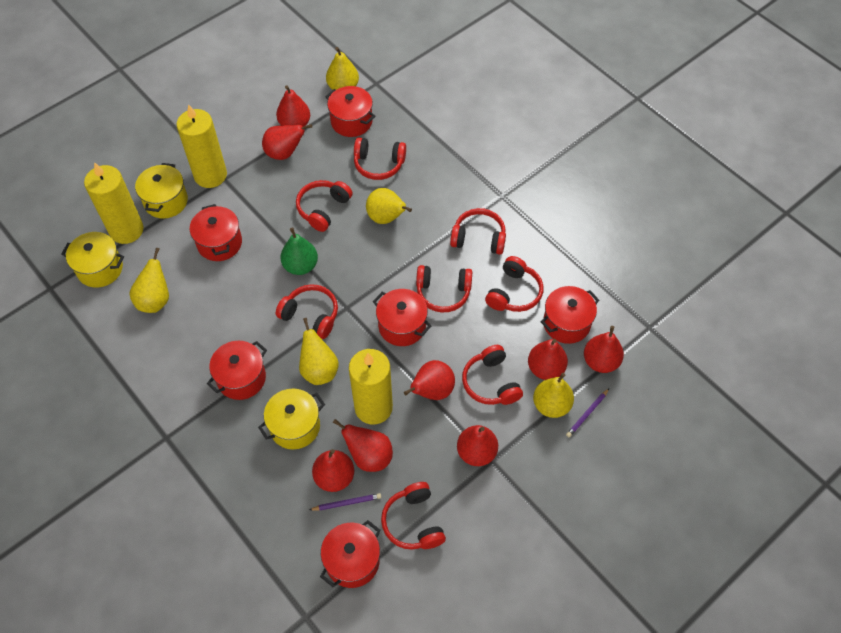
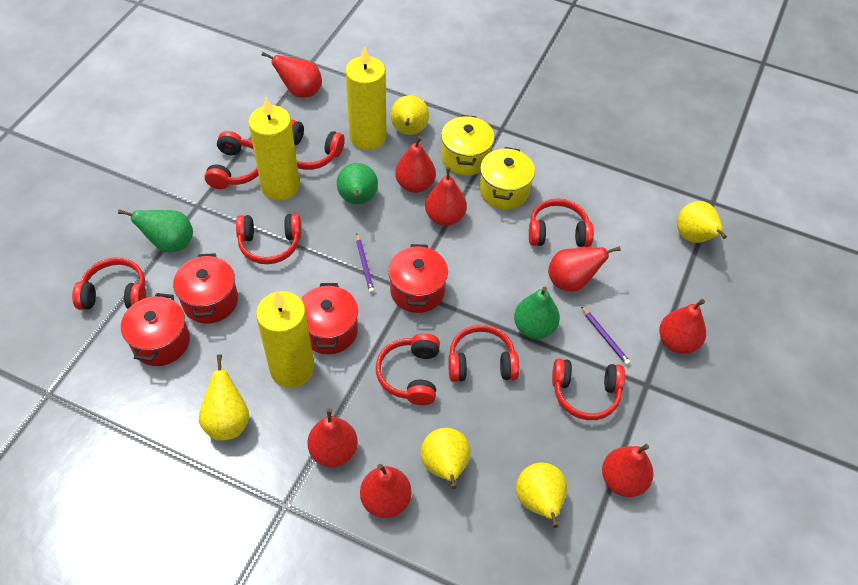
green pear: [280,227,318,275] = 1 -> [118,209,193,253] [337,163,378,204] [514,287,560,339] = 3
red pot: [190,204,242,261] [207,341,267,400] [320,520,381,588] [325,86,376,137] [373,289,431,346] [541,286,599,344] = 6 -> [121,293,190,366] [173,253,238,323] [301,283,358,354] [388,244,448,313] = 4
yellow pot: [61,232,124,288] [135,163,188,218] [258,389,325,449] = 3 -> [441,115,495,176] [479,147,535,209] = 2

